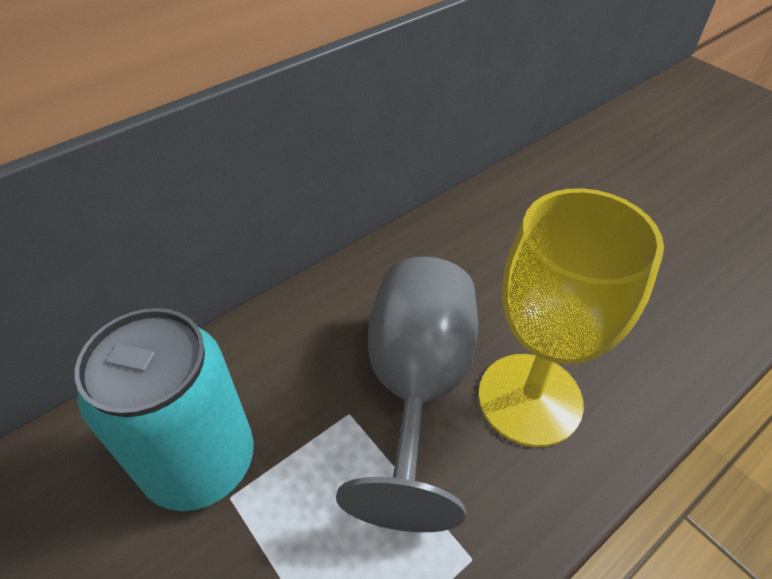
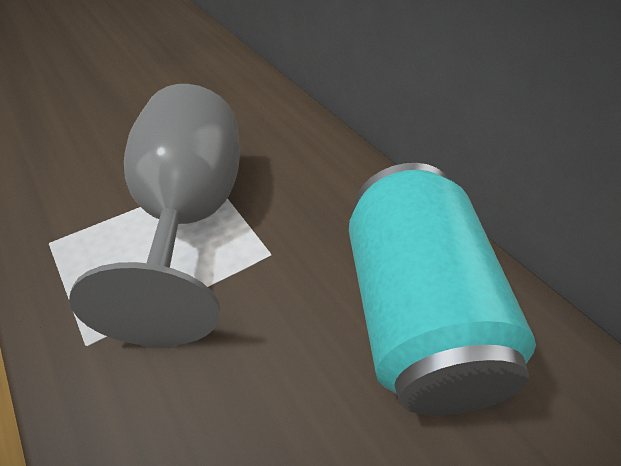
yellow goblet: [478,188,664,447] = 1 -> none = 0

